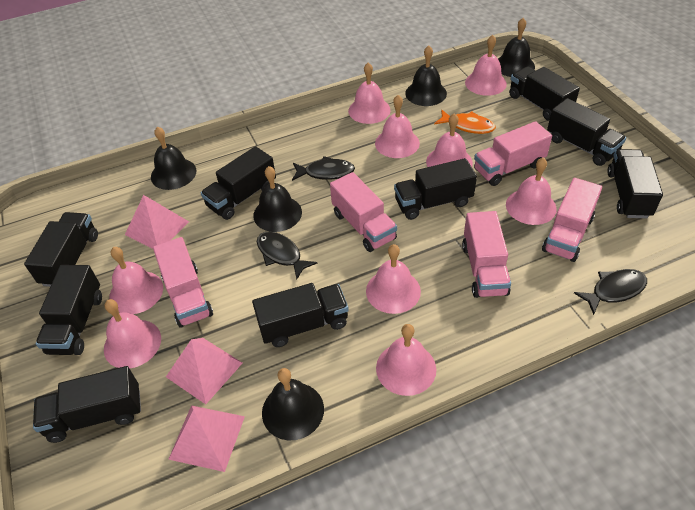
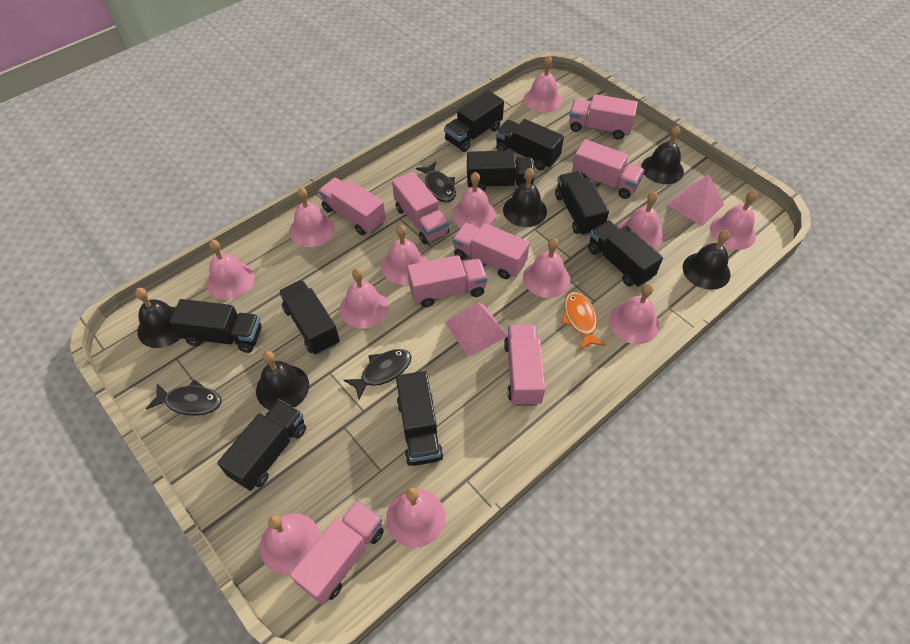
pink bell: [104,299,161,368] [109,247,163,314] [348,62,391,124] [366,244,421,314] [375,95,420,158] [376,324,436,396] [426,113,473,167] [465,35,507,96] [506,158,557,225] = 9 -> [206,240,255,300] [260,513,320,575] [289,187,335,247] [340,268,389,328] [381,225,427,285] [386,488,445,548] [452,172,496,228] [523,238,570,298] [524,55,562,112] [609,284,659,344] [618,192,663,249] [710,190,757,250] = 12
pink pyramid: [125,195,189,249] [166,338,242,404] [168,405,245,472] = 3 -> [445,302,508,357] [668,174,724,226] = 2
pink truck: [153,237,213,328] [330,172,397,252] [462,211,511,298] [474,121,552,186] [542,178,602,262] = 5 -> [290,500,384,605] [318,178,386,235] [392,172,449,244] [407,255,487,307] [453,223,530,279] [504,325,545,406] [569,94,638,140] [572,139,645,199] = 8

